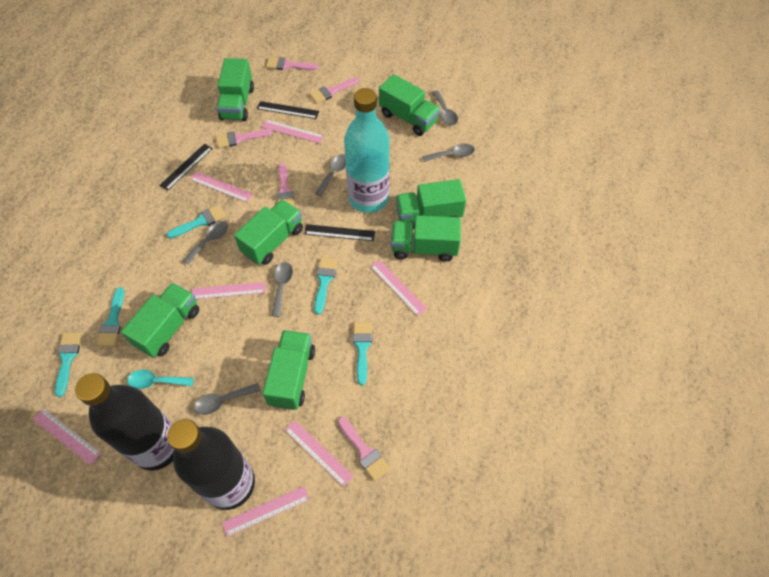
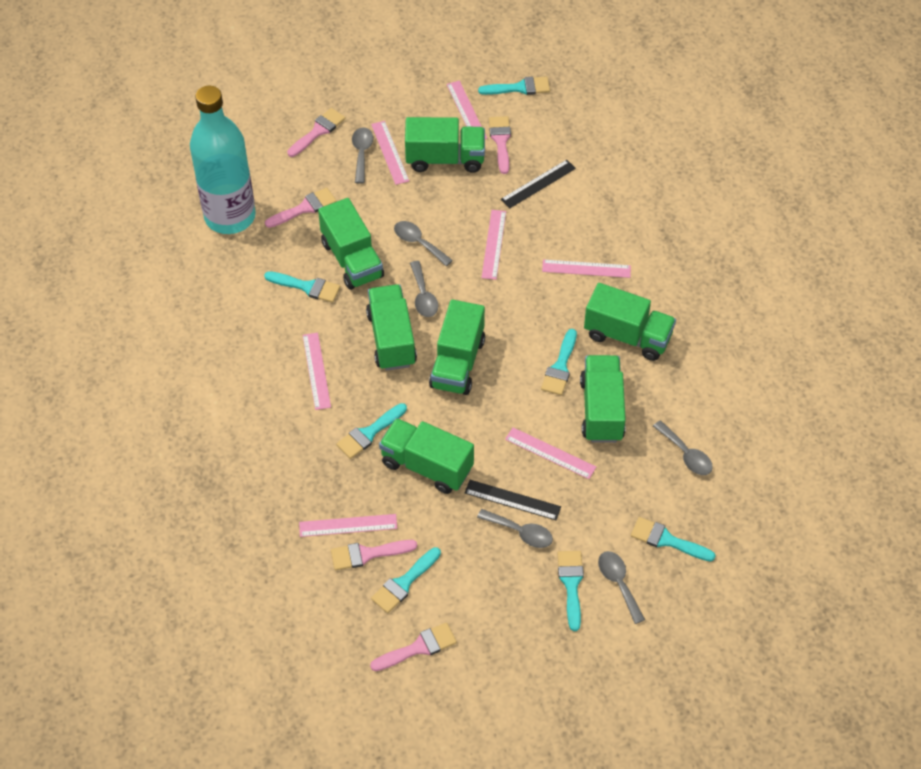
black bottle: [75,373,175,471] [167,419,255,510] = 2 -> none = 0
black ruler: [159,144,213,191] [257,101,319,119] [305,224,375,241] = 3 -> [465,480,561,520] [501,160,576,208] = 2
turquoise brush: [55,332,82,397] [97,287,124,347] [166,205,226,239] [314,257,338,315] [353,322,372,385] = 5 -> [264,271,340,303] [336,403,407,459] [371,547,441,613] [478,76,550,95] [541,329,577,395] [558,551,584,631] [631,517,716,562] = 7
turquoise spoon: [127,370,194,389] = 1 -> none = 0

